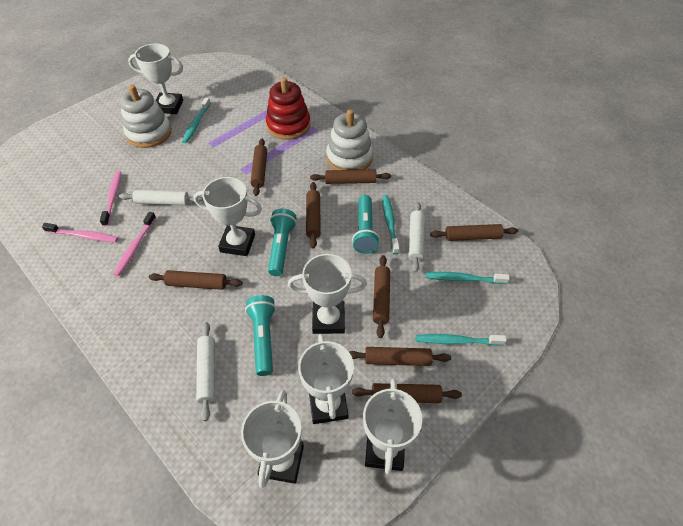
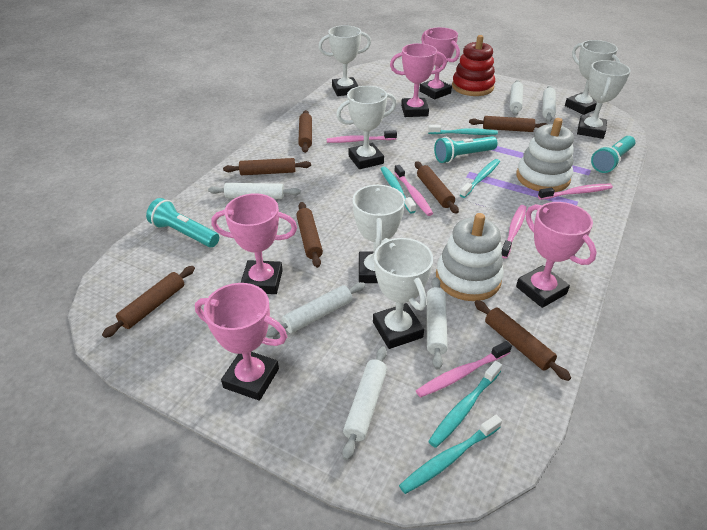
brown rolling pin: [149,270,242,290] [251,139,267,196] [306,182,321,249] [310,169,391,184] [349,347,451,366] [352,383,462,403] [373,255,390,338] [430,224,518,241] = 8 -> [102,266,195,338] [223,158,311,175] [296,202,323,268] [298,110,312,153] [415,161,459,214] [469,116,547,132] [474,300,571,381] = 7
pink toothbrush: [42,223,118,242] [100,171,122,226] [113,212,156,277] = 3 -> [327,130,397,143] [394,165,433,216] [416,341,512,398] [501,205,526,258] [538,184,613,200] = 5
pink trophy: none = 0 -> [195,283,287,401] [211,193,297,294] [390,43,447,117] [420,27,460,99] [516,202,597,308] = 5
turquoise toothbrush: [182,97,211,143] [382,195,400,254] [415,334,507,346] [426,272,510,284] = 4 -> [381,167,416,213] [399,415,502,494] [428,125,498,135] [428,361,502,448] [460,159,500,198] = 5
white rolling pin: [119,190,203,206] [196,322,215,421] [408,202,425,272] = 3 -> [208,183,301,199] [266,282,365,337] [342,346,387,460] [427,277,448,370] [510,80,523,115] [542,86,556,122] = 6

